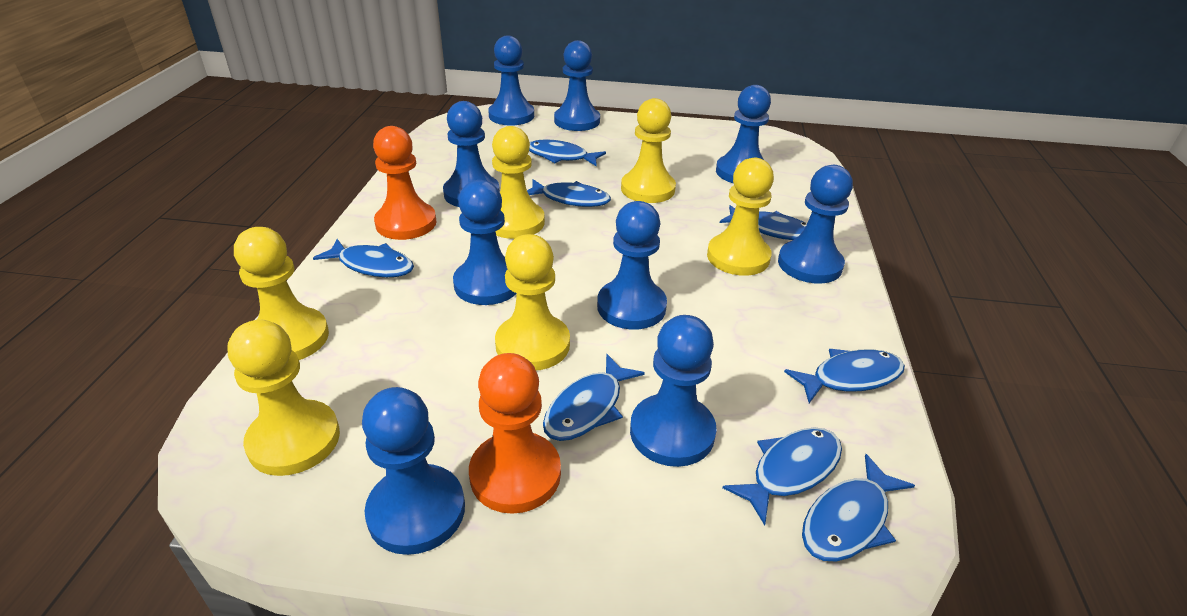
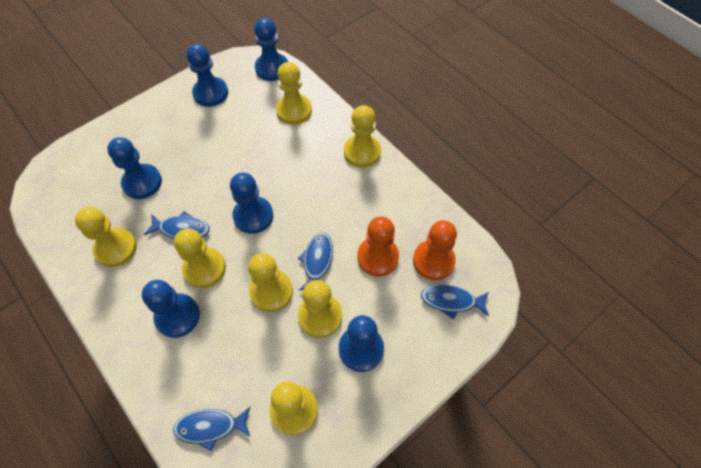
blue fish: [313,239,414,277] [527,179,611,207] [529,139,606,167] [543,354,645,441] [720,205,807,240] [722,428,842,525] [784,349,905,403] [802,454,915,562] = 8 -> [144,211,210,239] [173,407,251,451] [298,232,333,290] [421,284,489,319] = 4
blue pawn: [362,387,465,555] [443,101,500,207] [453,180,517,305] [488,35,534,126] [554,40,600,131] [597,201,667,330] [630,315,717,467] [716,85,771,183] [778,165,853,284] = 9 -> [107,137,162,199] [142,280,200,338] [187,44,228,107] [230,173,273,234] [254,18,288,81] [339,315,384,372] = 6
yellow pawn: [228,320,340,476] [234,227,329,360] [492,126,545,239] [495,234,570,370] [621,98,676,203] [707,158,774,276] = 6 -> [75,207,137,267] [174,228,226,288] [248,253,293,312] [270,382,318,435] [276,62,312,125] [298,280,342,338] [344,105,381,167] = 7

